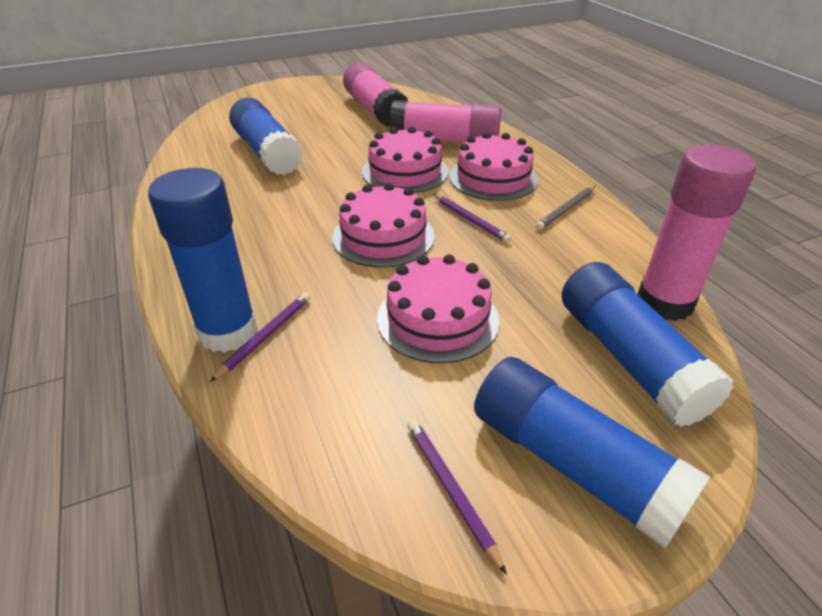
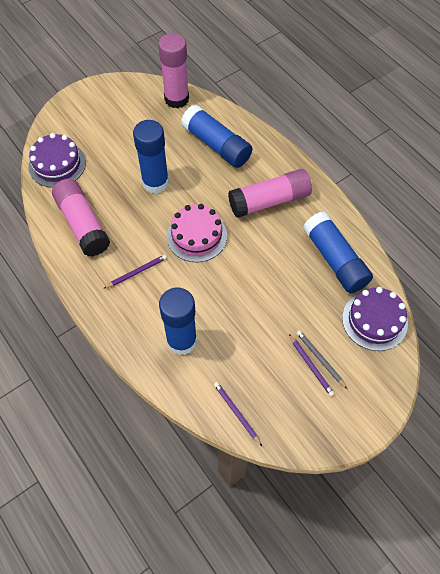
pink cake: [332,183,435,268] [362,127,448,193] [377,254,500,363] [449,132,538,201] = 4 -> [167,204,227,262] = 1
purple cake: none = 0 -> [28,133,86,188] [342,287,408,351] = 2

